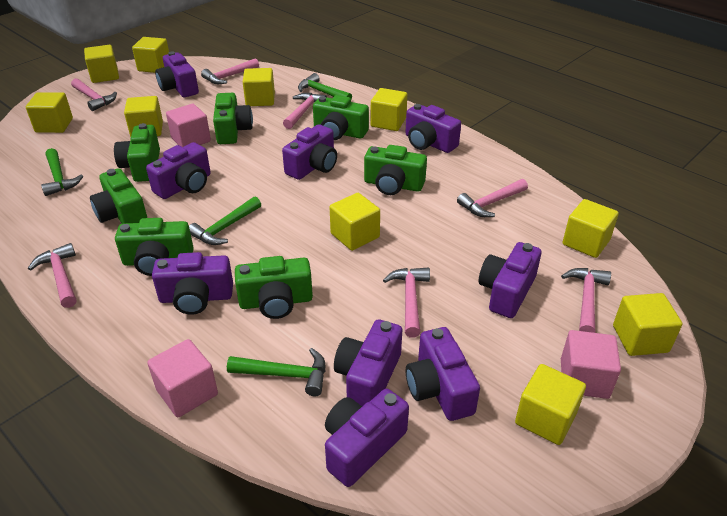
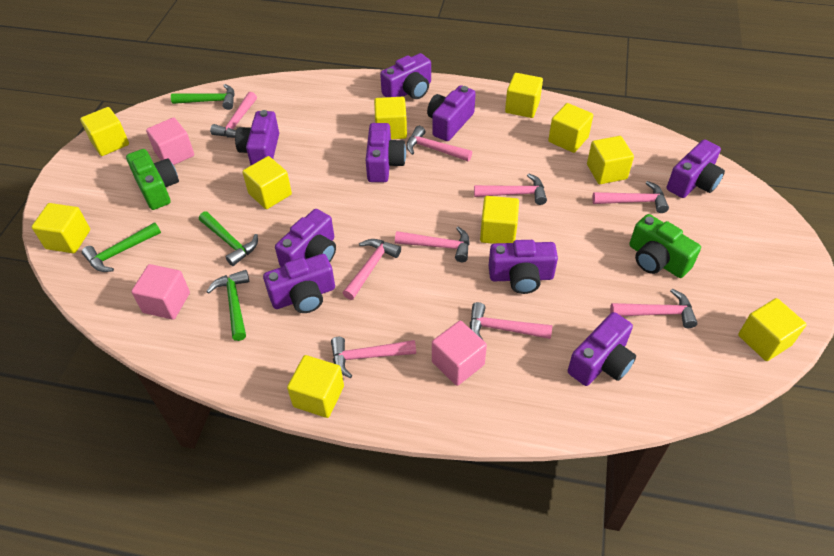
green camera: [90,168,147,224] [114,123,160,182] [115,218,194,276] [213,93,253,144] [235,256,313,319] [313,95,369,140] [364,145,427,195] = 7 -> [126,149,179,210] [629,214,701,278] = 2
pink hammer: [28,243,77,308] [71,78,117,111] [201,58,259,84] [283,93,327,129] [383,268,430,338] [457,179,528,217] [561,268,611,333] = 7 -> [210,92,257,138] [331,337,416,378] [343,239,401,300] [395,226,470,262] [406,126,472,161] [470,302,552,341] [474,173,547,205] [592,181,669,213] [610,289,697,328] = 9

